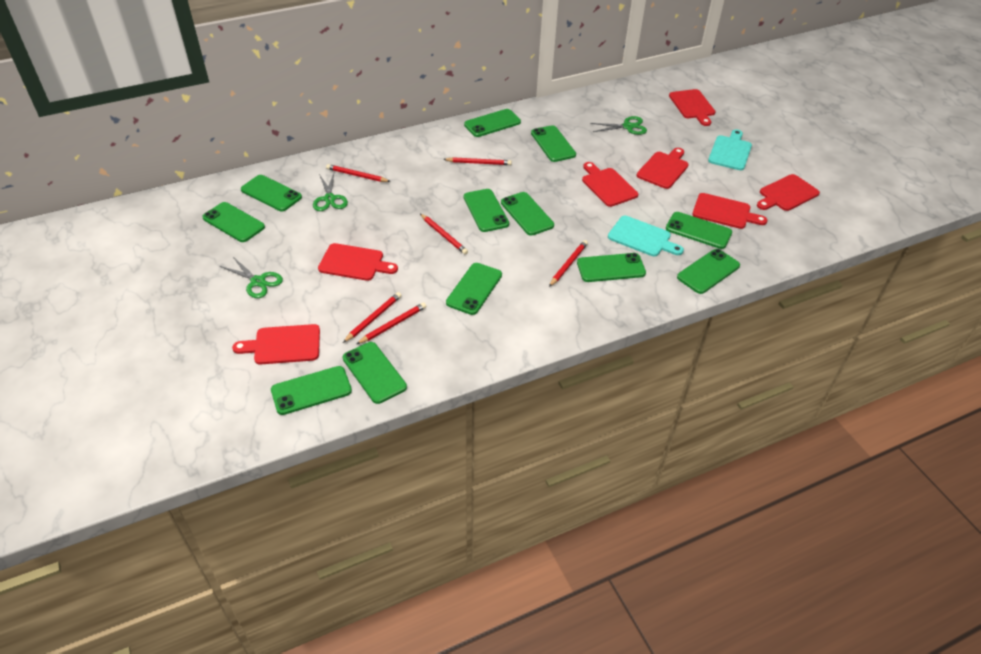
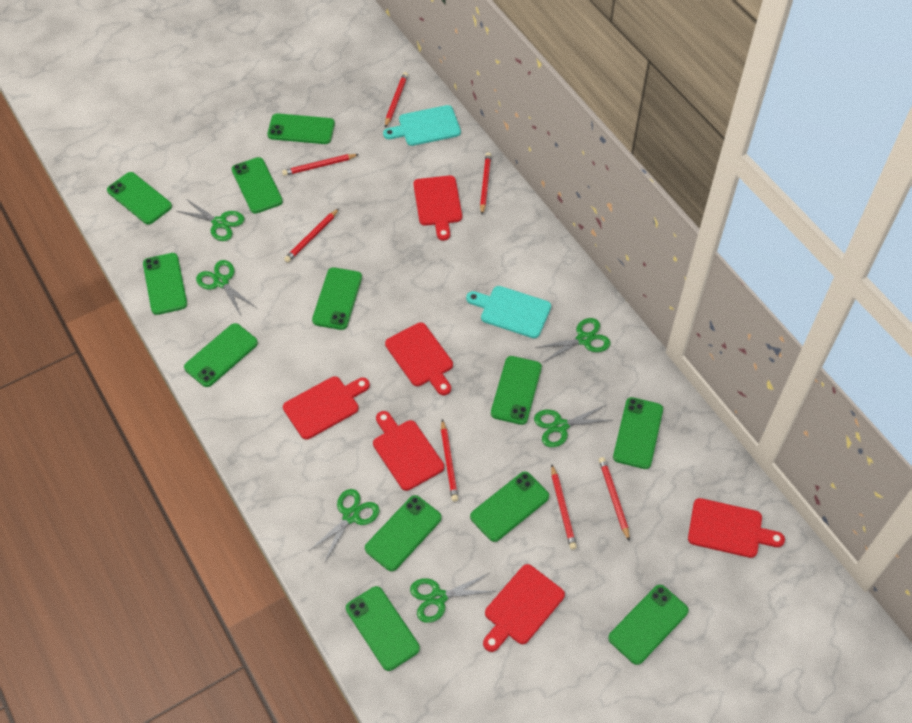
green scissors: [220,257,283,298] [313,173,348,211] [590,116,647,135] = 3 -> [177,198,244,241] [196,260,257,316] [309,489,379,562] [410,573,496,623] [534,404,612,447] [535,318,610,363] = 6
red cutting board: [232,324,320,365] [318,243,398,281] [582,162,638,207] [637,148,689,189] [669,89,716,126] [692,193,767,229] [757,174,820,211] = 7 -> [283,376,370,439] [373,411,444,491] [385,322,453,395] [414,175,462,241] [483,564,565,652] [688,498,785,558] = 6
red pencil: [326,164,391,182] [343,292,401,343] [357,302,426,344] [420,214,468,254] [443,157,512,165] [549,240,588,287] = 6 -> [282,154,359,176] [284,209,339,262] [385,72,408,127] [441,419,458,502] [480,152,491,214] [551,465,577,549] [599,457,630,542] = 7

